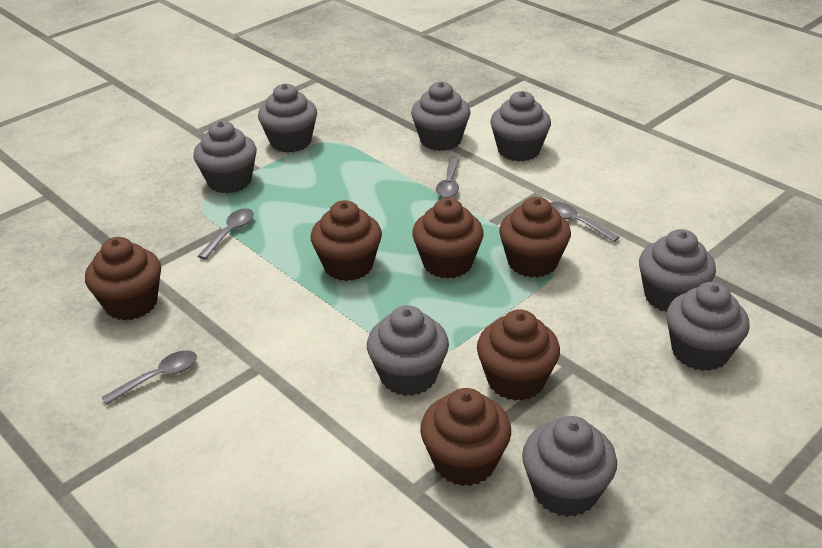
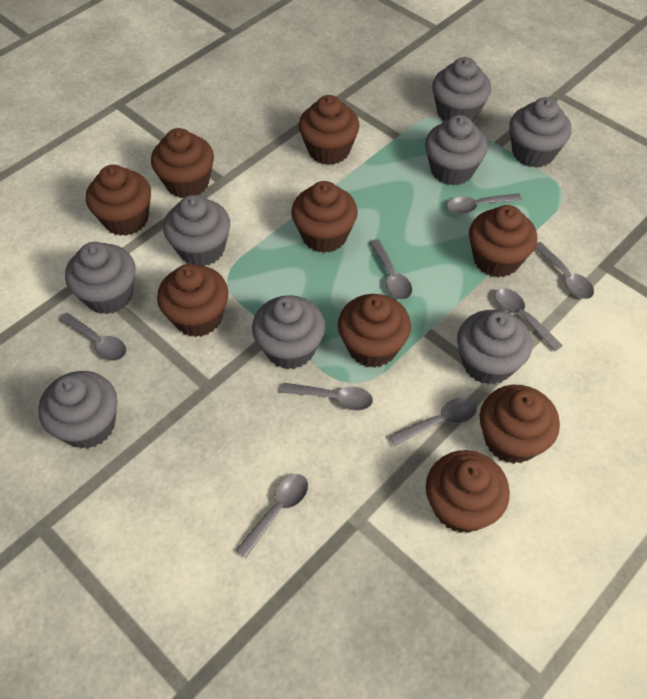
brown cupcake: [85,237,161,321] [311,200,382,281] [412,198,484,279] [420,388,511,486] [477,309,560,401] [499,197,571,278] = 6 -> [86,165,151,236] [151,128,214,198] [157,264,229,337] [291,181,358,253] [299,95,360,165] [338,294,411,368] [426,450,510,533] [469,205,537,278] [480,385,560,464] = 9
grey spoon: [102,350,197,405] [198,208,254,260] [436,157,459,198] [550,202,620,242] = 4 -> [59,313,126,361] [235,474,308,558] [282,383,373,411] [369,239,412,300] [389,398,477,446] [446,193,522,214] [494,288,563,351] [535,242,594,299] = 8

